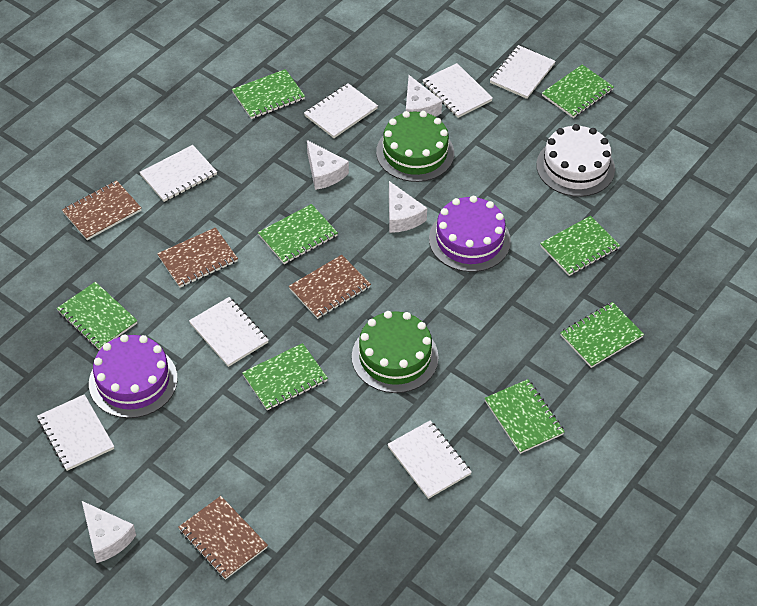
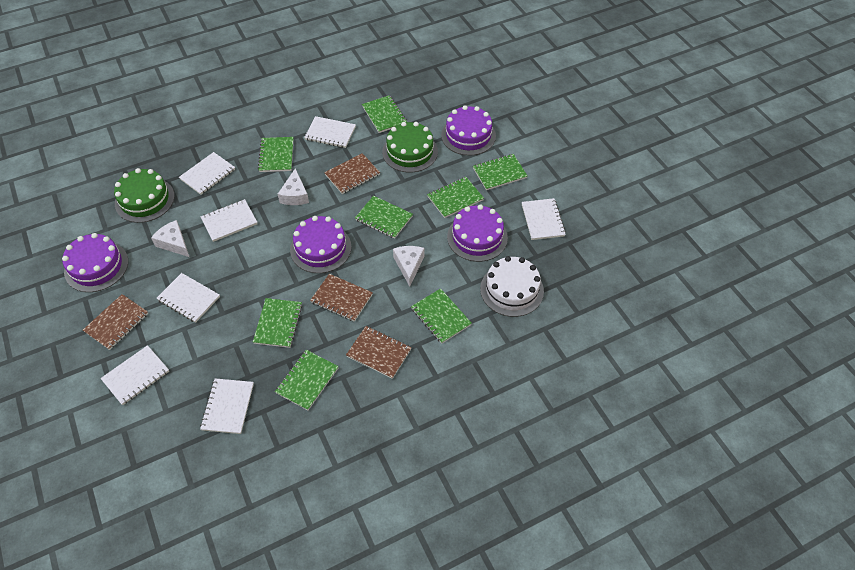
purple cake: [89,334,177,418] [429,196,511,272] = 2 -> [62,233,128,292] [290,216,352,273] [441,105,496,156] [447,204,508,262] = 4
white cheese: [82,501,136,563] [307,140,349,190] [389,181,427,233] [406,75,442,117] = 4 -> [151,220,189,257] [278,168,309,205] [393,246,424,287] = 3

